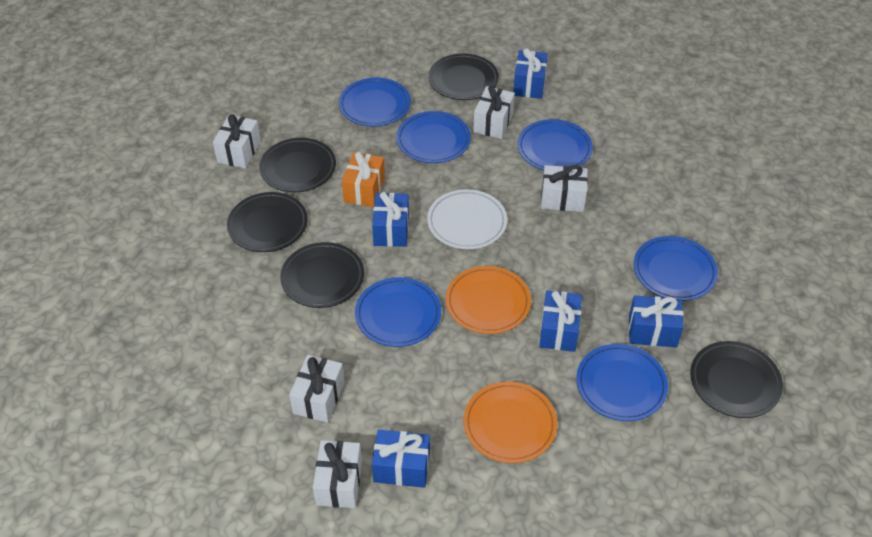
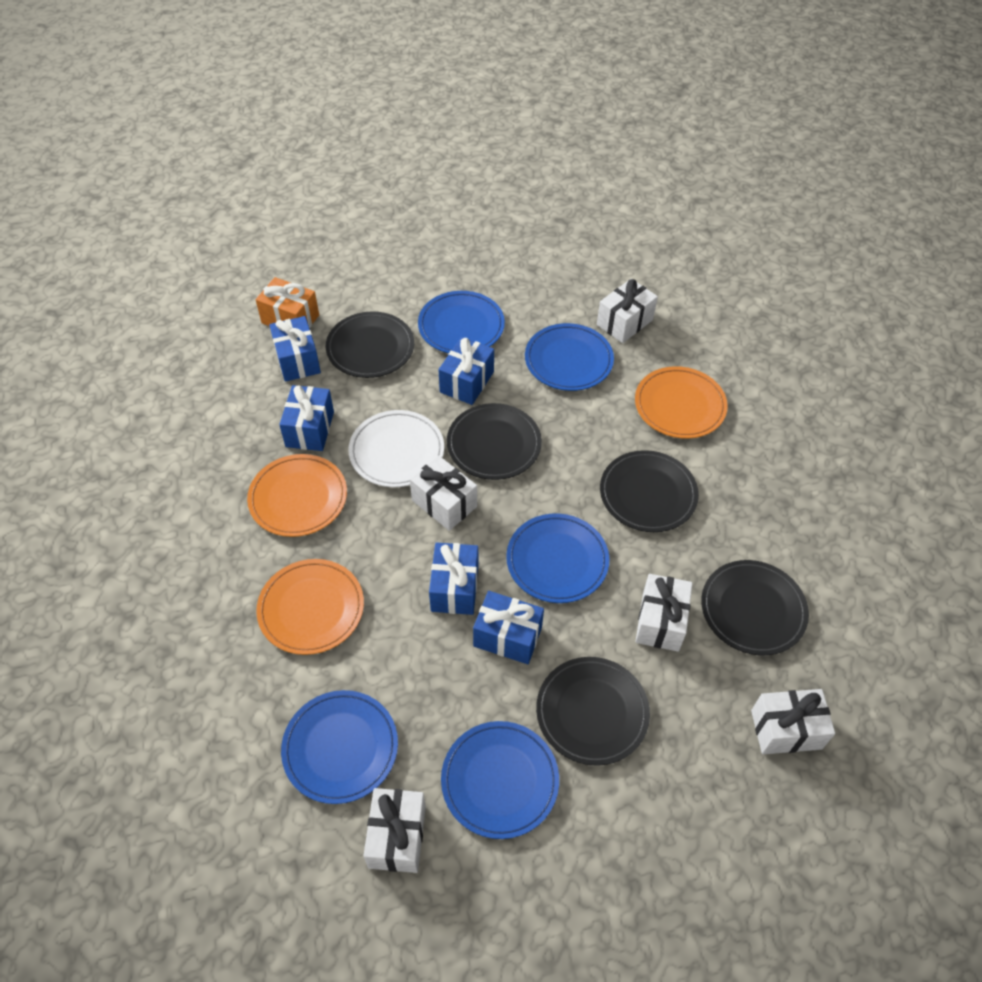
blue plate: [339,78,411,126] [355,277,441,347] [396,111,471,163] [517,119,593,170] [576,344,668,421] [633,236,718,301] = 6 -> [281,690,398,804] [418,291,505,353] [441,721,559,839] [506,513,609,603] [525,323,614,391] = 5
orange plate: [446,266,531,334] [463,382,557,463] = 2 -> [247,454,347,537] [256,559,364,655] [635,366,728,439] = 3

